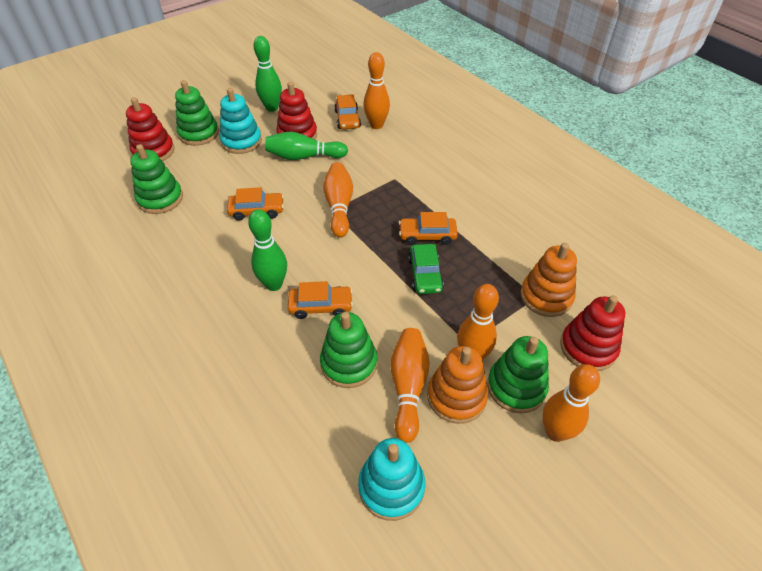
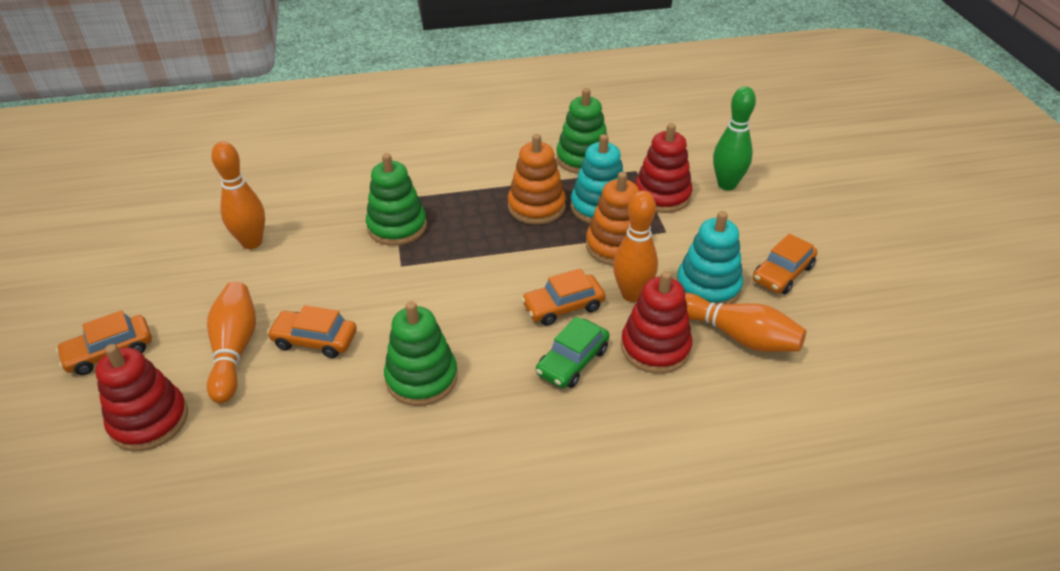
green bowling pin: [248,209,287,291] [254,36,282,112] [265,131,348,160] = 3 -> [713,86,756,190] = 1
green stacking toy: [130,144,183,214] [175,80,219,146] [320,312,377,388] [487,336,549,413] = 4 -> [366,153,427,246] [384,301,458,406] [556,88,609,174] = 3
orange bowling pin: [323,162,353,238] [363,52,390,129] [391,328,430,443] [457,284,499,360] [542,364,600,442] = 5 -> [207,282,256,403] [212,141,265,249] [613,191,658,302] [685,293,806,352] = 4

